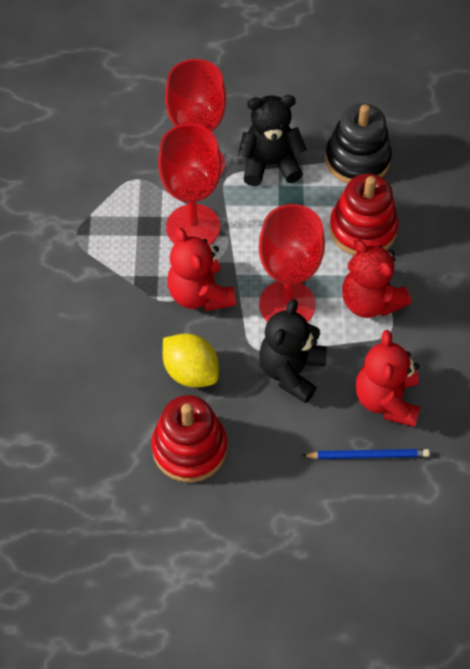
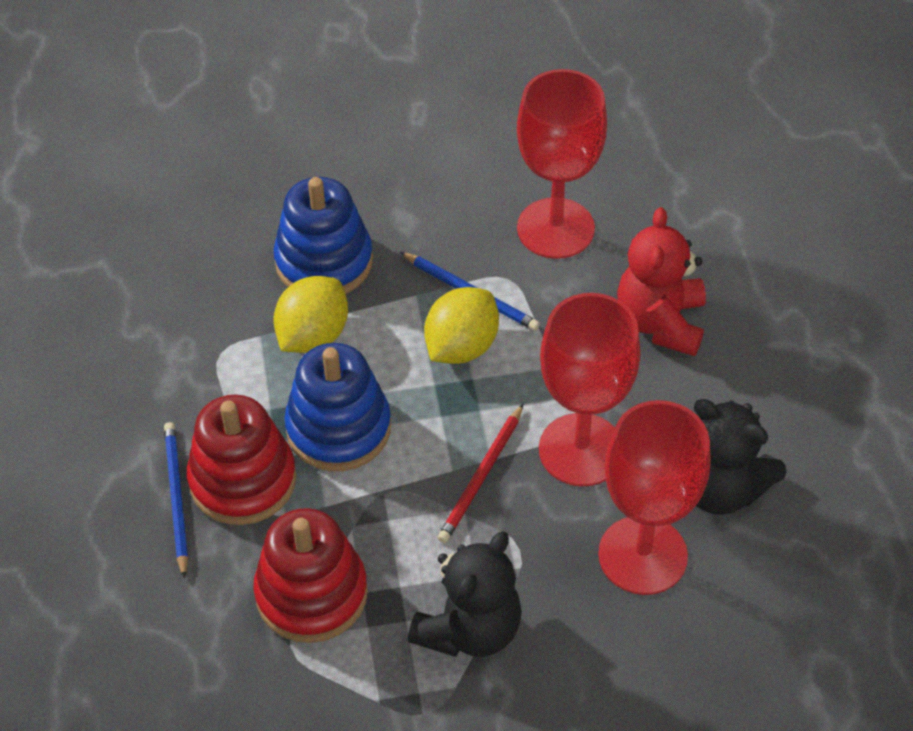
black stacking toy: [325,103,392,184] = 1 -> none = 0
blue pencil: [302,449,430,459] = 1 -> [164,422,188,579] [400,252,540,331] = 2
blue stacking toy: none = 0 -> [274,177,373,294] [284,343,391,471] = 2
red pencil: none = 0 -> [437,404,523,543] = 1
red teddy bear: [167,227,236,311] [342,239,411,318] [356,330,420,427] = 3 -> [617,207,706,356] = 1
yellow lemon: [163,334,219,388] = 1 -> [273,276,348,353] [424,287,499,364] = 2

